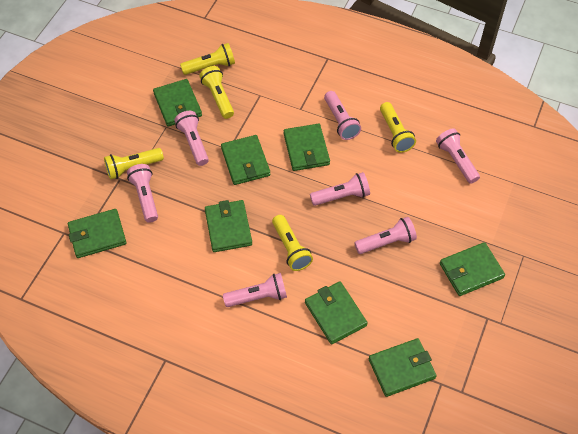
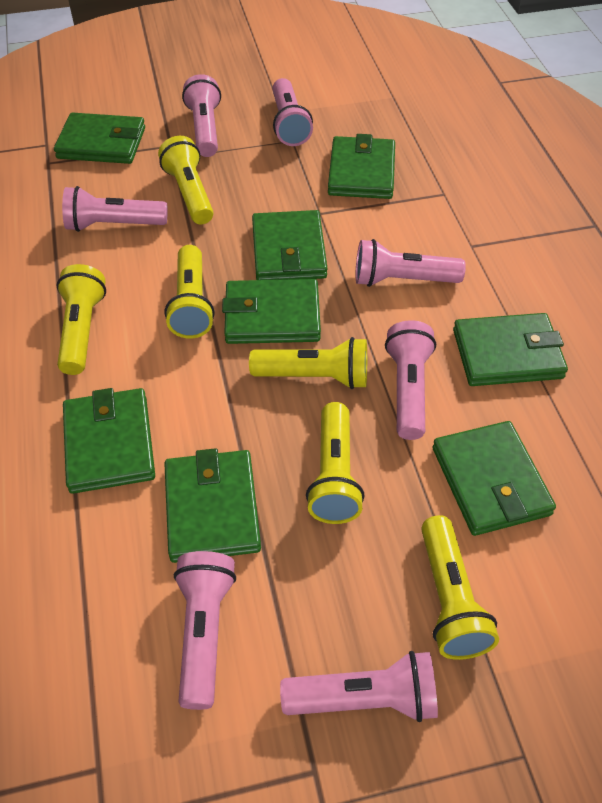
yellow flashlight: [104,148,164,180] [180,43,235,75] [199,66,234,119] [272,215,313,271] [380,102,416,153] = 5 -> [56,264,106,375] [158,136,214,224] [165,245,215,339] [249,337,367,389] [306,402,365,524] [421,515,499,660] = 6

